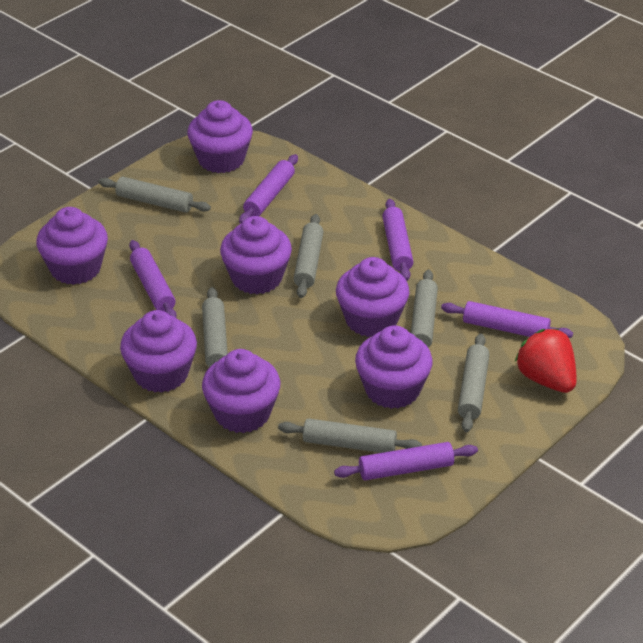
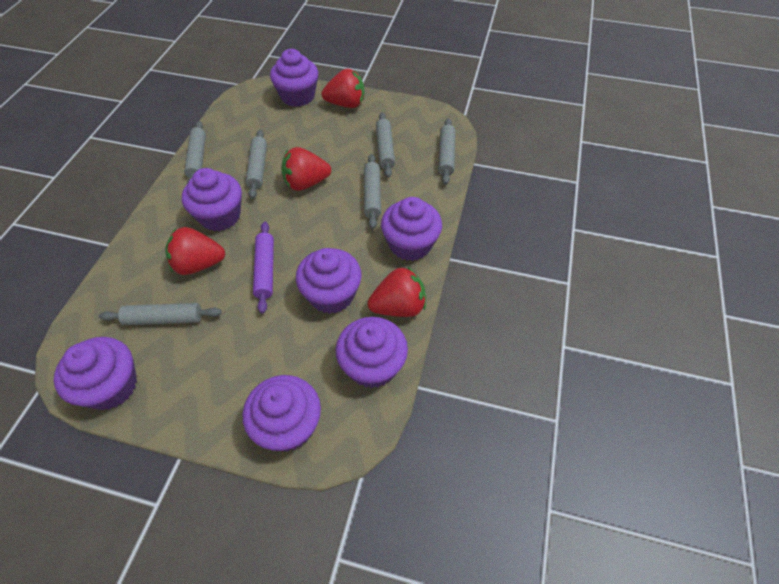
purple rolling pin: [129,240,177,318] [239,154,298,224] [334,442,478,480] [382,199,413,281] [441,301,573,338] = 5 -> [253,222,274,314] = 1
red strawberry: [515,329,577,393] = 1 -> [165,227,225,275] [281,147,331,191] [322,69,364,108] [367,266,426,317] = 4

